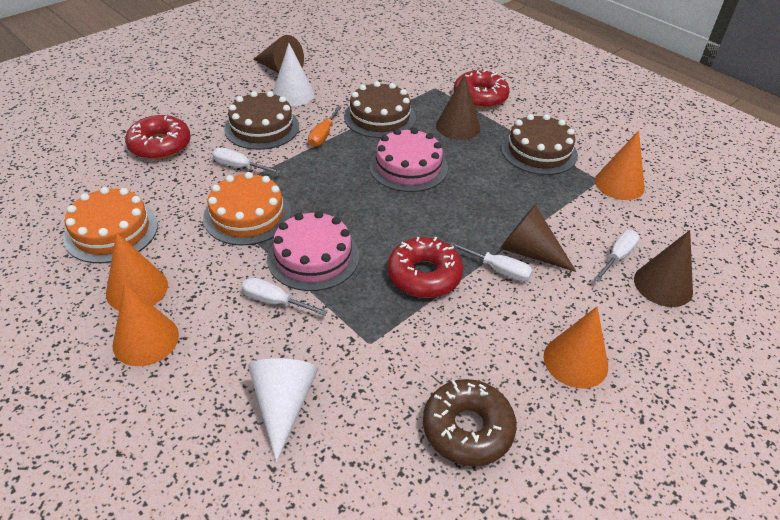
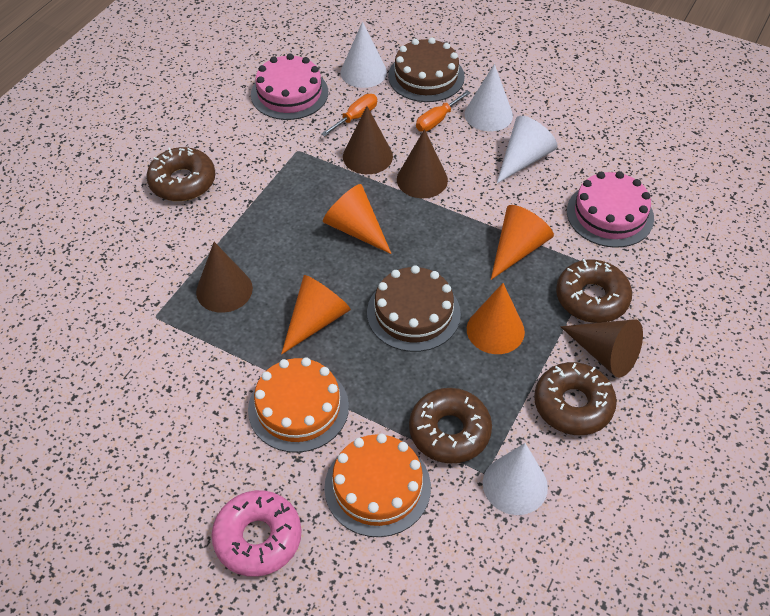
brown cake: [224,91,299,150] [344,81,416,138] [501,114,578,175] = 3 -> [367,265,461,352] [388,38,465,102] = 2
brown donut: [423,379,517,466] = 1 -> [146,147,215,201] [409,388,492,463] [534,362,617,435] [556,259,632,323] = 4
orange screwdriver: [308,106,342,147] = 1 -> [321,94,377,136] [416,91,471,132] = 2
pink donut: none = 0 -> [212,490,302,577] = 1
red donut: [125,115,191,160] [387,237,463,298] [454,70,510,109] = 3 -> none = 0
white cone: [248,358,318,462] [273,43,315,106] = 2 -> [341,21,387,88] [464,64,513,132] [483,443,548,515] [496,116,558,184] = 4
white screwdriver: [212,148,281,174] [242,278,328,316] [450,242,533,281] [594,230,640,282] = 4 -> none = 0

